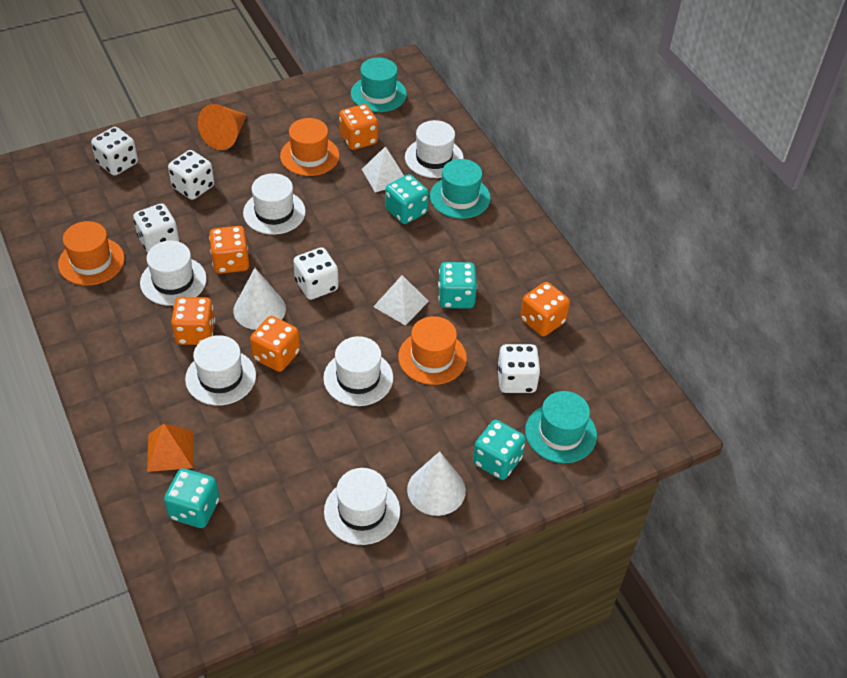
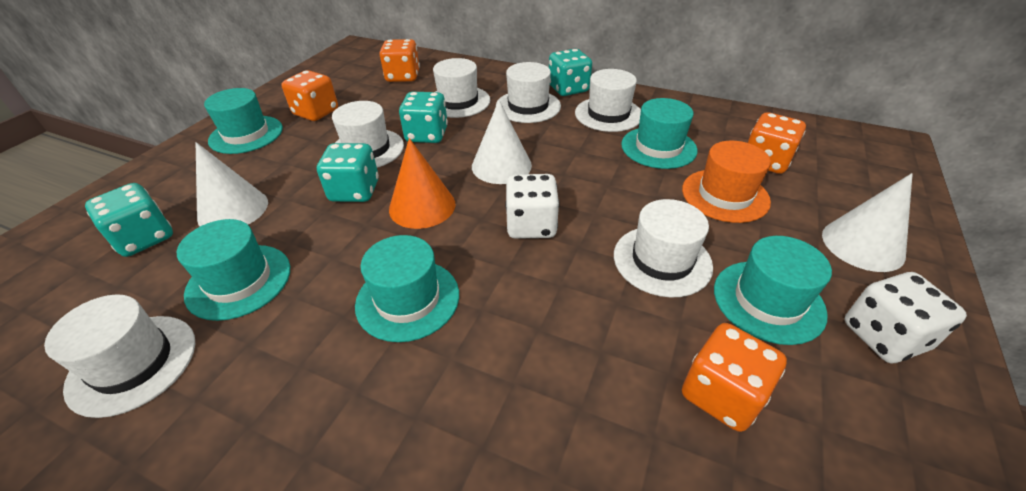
orange dice: [171,297,215,345] [209,226,249,274] [250,316,300,372] [339,104,378,150] [520,282,570,336] = 5 -> [281,70,338,121] [379,39,420,82] [682,323,787,432] [748,112,806,174] = 4
orange hat: [58,221,125,286] [280,118,339,176] [398,316,467,385] = 3 -> [682,141,771,223] = 1
orange pyramid: [147,424,193,472] = 1 -> none = 0
turquoise hat: [351,58,407,112] [430,159,491,219] [525,391,597,463] = 3 -> [177,219,290,321] [204,88,283,154] [355,235,459,342] [621,98,697,169] [714,236,832,345] = 5
white cone: [233,268,286,330] [407,451,466,516] = 2 -> [196,142,268,226] [472,100,532,184] [822,173,913,272] = 3
white dice: [91,127,138,176] [133,203,179,253] [168,150,214,200] [294,247,339,300] [497,344,541,393] = 5 -> [505,174,559,239] [844,272,967,363] = 2
white pyramid: [362,146,404,192] [373,275,429,326] = 2 -> none = 0

